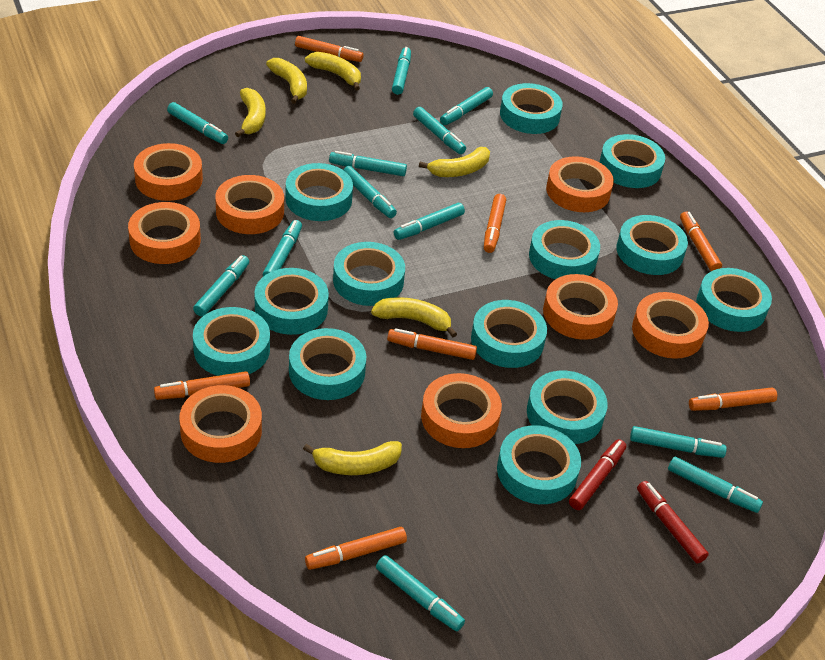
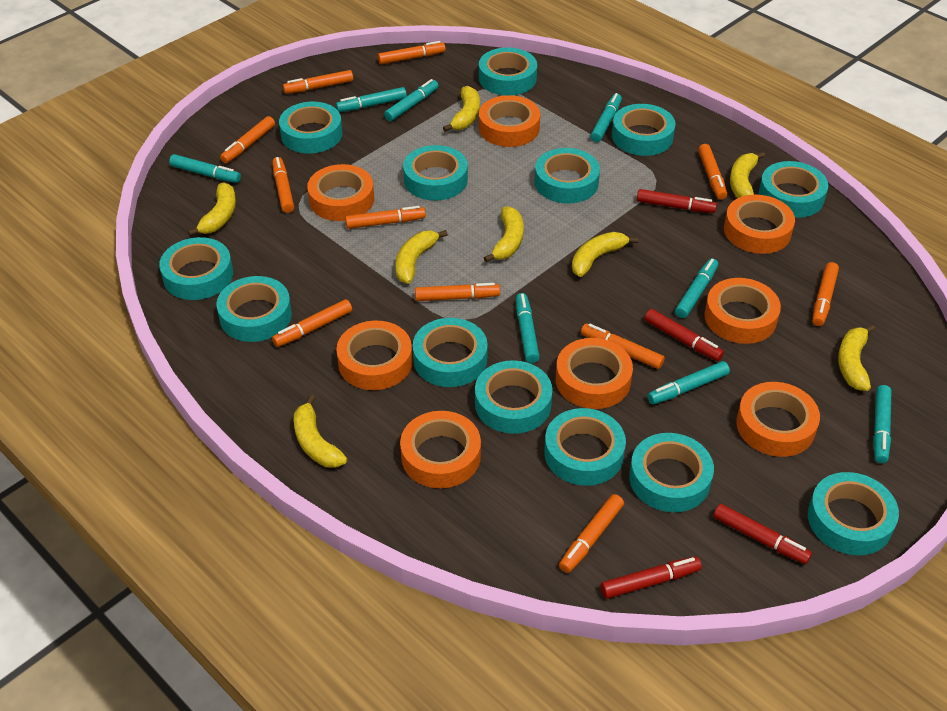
orange marker: [154,371,250,400] [295,36,363,62] [305,527,407,570] [387,328,477,360] [484,194,506,253] [680,211,722,271] [689,387,777,411] = 7 -> [220,116,275,163] [272,157,294,213] [272,299,352,347] [283,70,353,94] [345,206,426,229] [378,41,446,64] [415,283,500,301] [559,494,624,573] [581,323,665,369] [698,144,727,200] [812,262,839,326] = 11
red marker: [569,439,626,510] [637,481,709,564] = 2 -> [601,556,702,599] [637,189,717,213] [645,309,724,361] [713,504,812,564] = 4
turquoise marker: [167,102,228,144] [193,255,249,317] [263,220,302,276] [329,151,407,176] [343,166,397,218] [376,555,465,631] [392,47,411,95] [394,203,465,240] [413,107,466,154] [440,87,493,125] [630,426,727,458] [668,456,763,513] = 12 -> [169,154,241,183] [336,87,407,112] [384,79,439,121] [516,293,540,363] [590,93,622,142] [648,361,730,405] [675,258,718,318] [873,385,891,463] = 8
yellow banana: [235,88,266,137] [266,58,307,104] [303,441,402,475] [305,52,361,91] [371,297,457,337] [419,147,490,177] = 6 -> [188,182,236,236] [294,395,347,468] [395,230,448,284] [443,86,480,132] [484,206,524,262] [572,232,638,277] [730,152,765,198] [838,324,875,391] = 8

